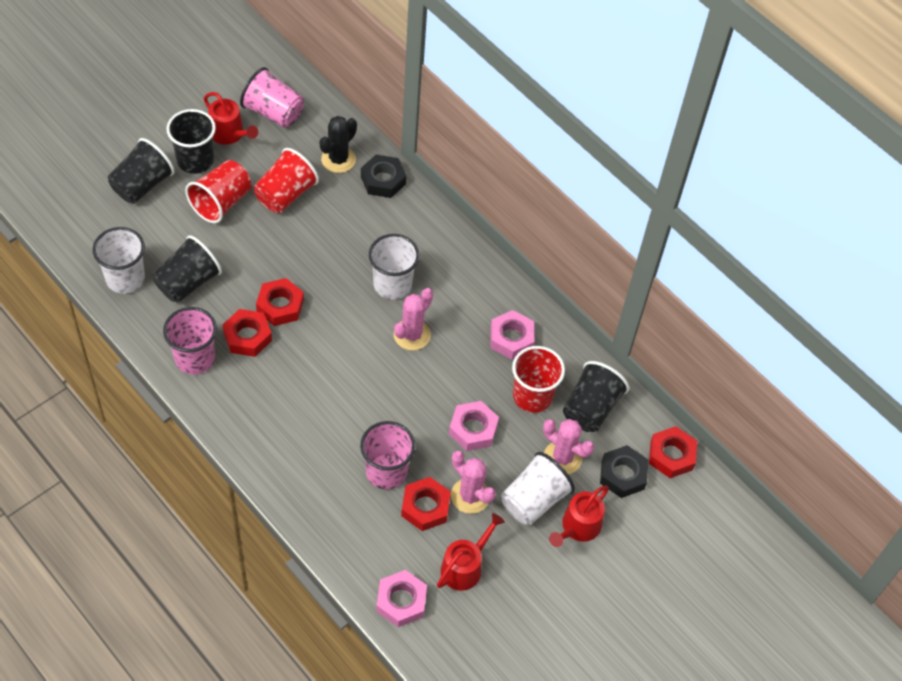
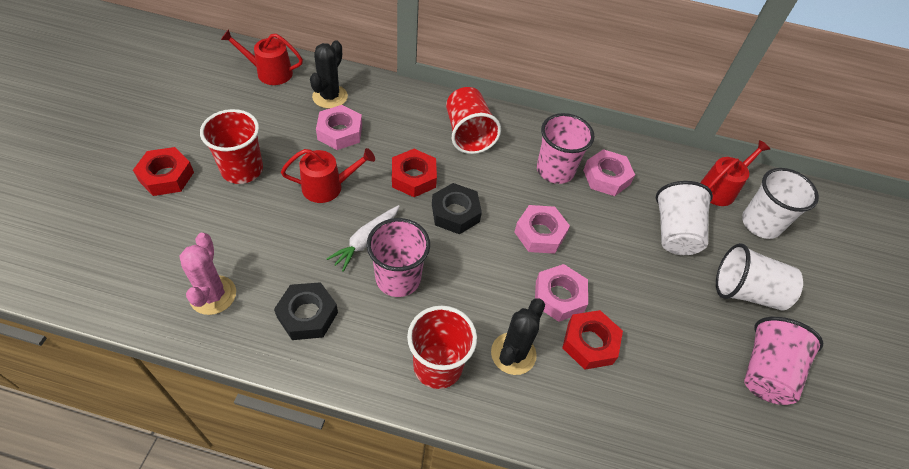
black cactus: [319,116,357,173] = 1 -> [310,40,348,109] [491,298,545,375] = 2
black cup: [108,138,175,204] [152,235,222,303] [166,109,216,174] [563,361,629,432] = 4 -> none = 0
pink cactus: [394,288,433,350] [451,451,496,514] [543,419,594,474] = 3 -> [179,233,236,315] = 1
pink nut: [376,570,427,627] [449,401,499,451] [490,310,534,360] = 3 -> [316,105,362,150] [514,205,570,254] [535,264,588,322] [583,149,635,196] = 4
red nut: [222,309,272,357] [256,278,304,326] [401,477,451,531] [649,426,697,478] = 4 -> [133,147,194,196] [392,149,437,197] [562,310,623,370] = 3
white carrot: none = 0 -> [327,205,400,272] = 1

